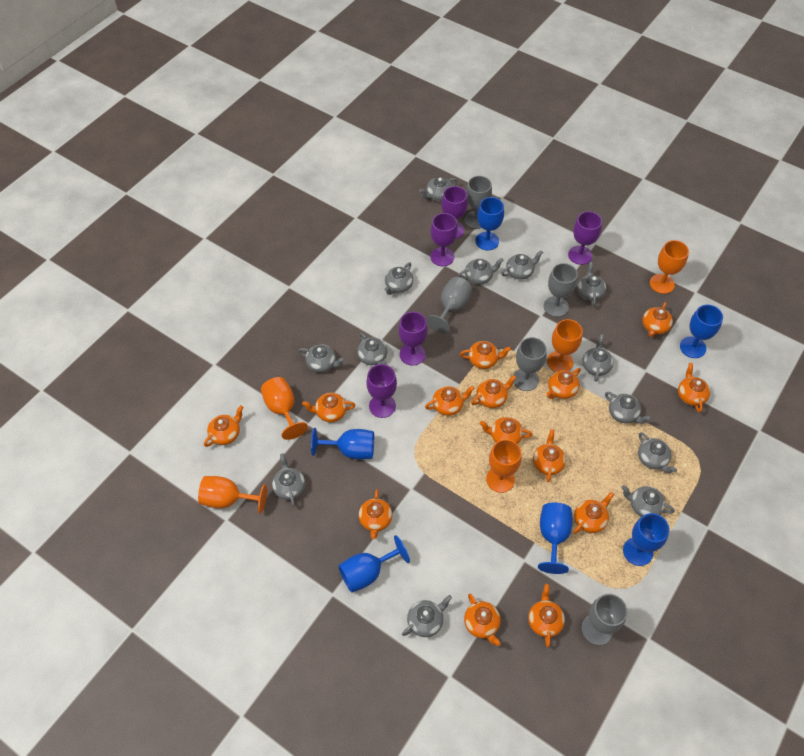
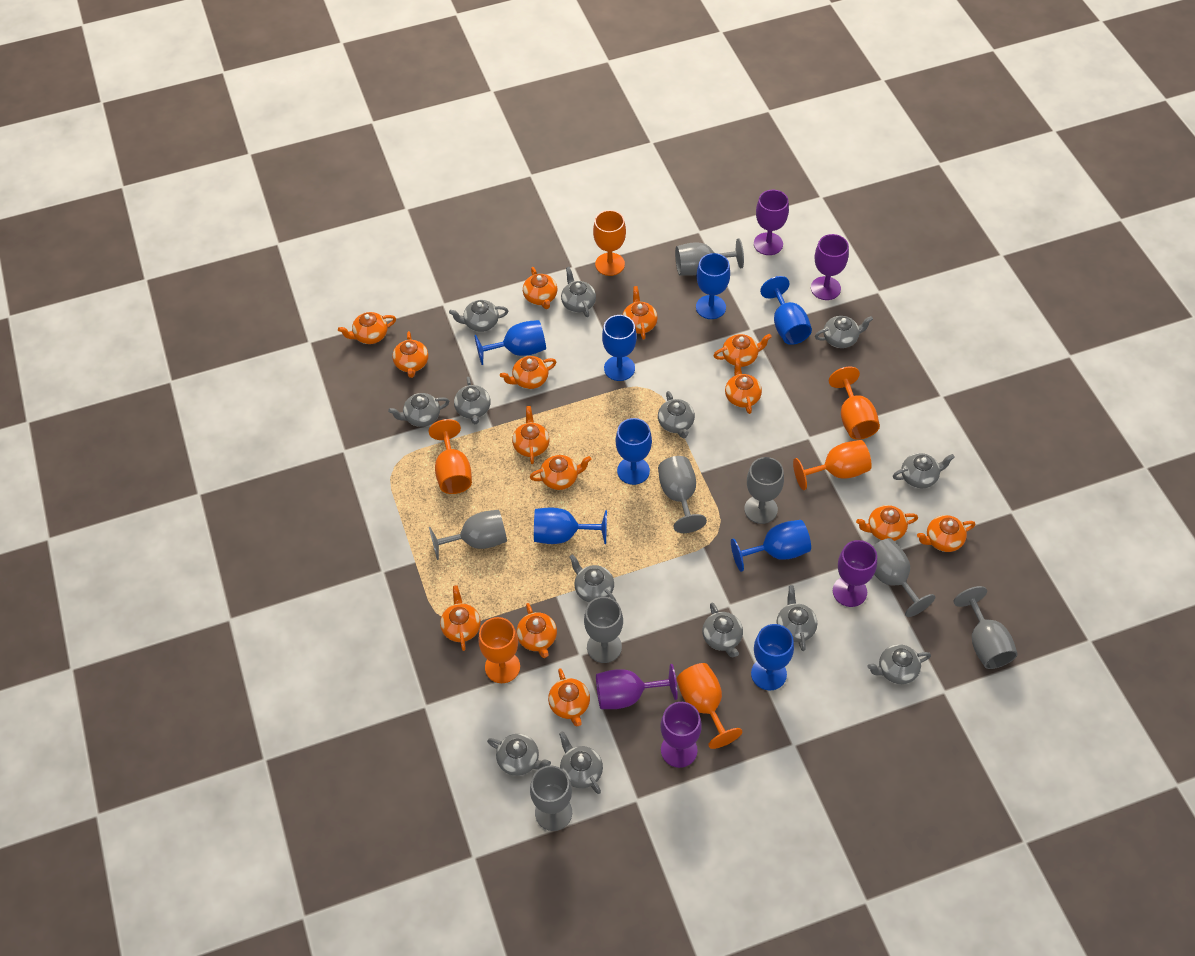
blue goblet: [311,428,374,459] [338,535,410,593] [475,197,504,250] [538,503,573,574] [623,513,669,566] [680,304,723,358] = 6 -> [474,320,546,365] [534,508,607,544] [602,315,637,381] [616,418,652,485] [696,253,730,319] [731,520,811,572] [751,624,794,690] [760,276,812,345] = 8
grey goblet: [427,277,472,333] [464,176,492,229] [513,337,547,391] [544,263,578,317] [582,594,627,645] = 5 -> [429,510,507,560] [530,765,572,831] [584,597,623,663] [658,456,707,533] [675,238,744,276] [744,457,784,524] [873,538,935,617] [954,586,1018,669] = 8
orange goblet: [198,476,267,514] [261,377,308,440] [486,439,522,493] [547,319,583,372] [650,240,689,294] = 5 -> [429,419,472,494] [478,617,520,683] [593,210,626,276] [676,663,743,749] [793,440,872,490] [829,367,880,440] = 6

